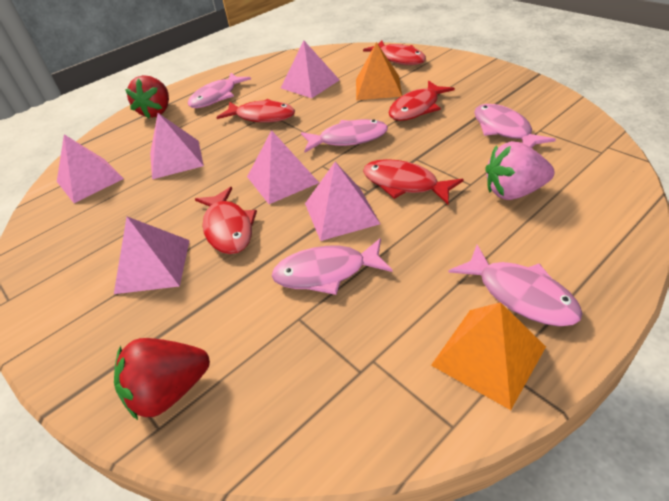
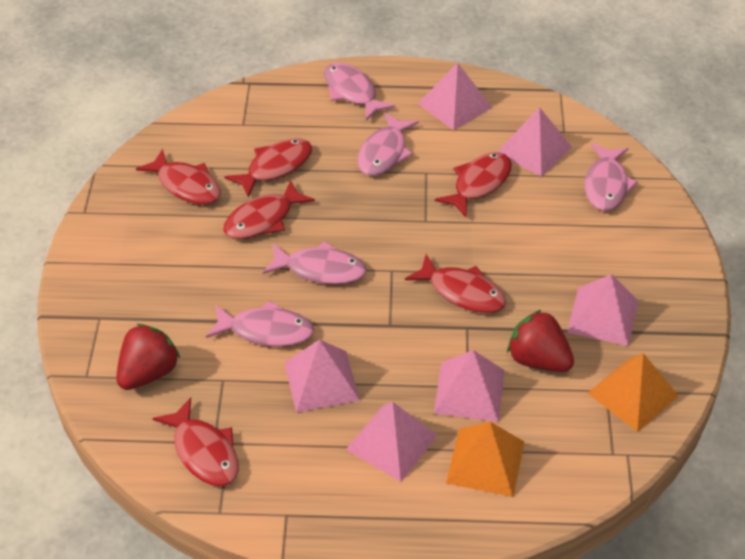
pink strawberry: [485,141,555,200] = 1 -> none = 0
red fish: [195,187,257,254] [216,99,295,123] [363,40,426,65] [363,159,464,204] [388,80,455,121] = 5 -> [136,149,221,205] [152,397,239,486] [223,180,315,239] [225,138,312,198] [405,254,506,313] [435,152,512,217] = 6

